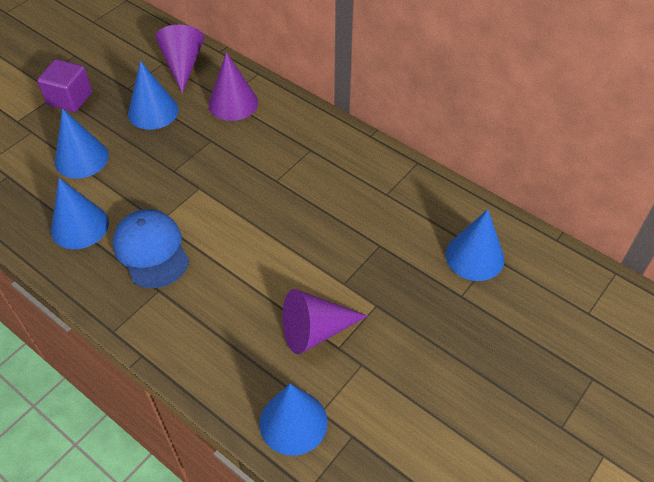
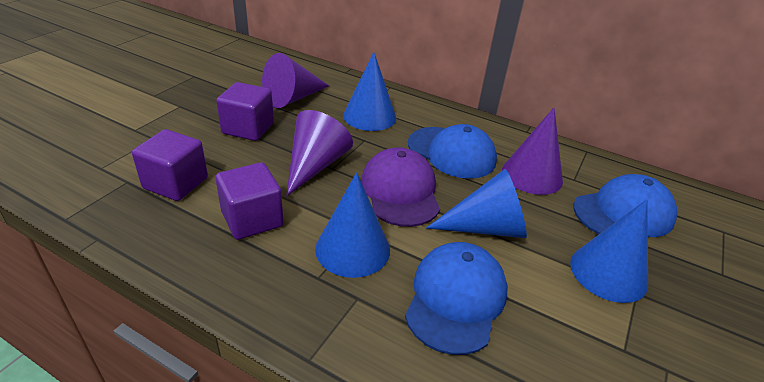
blue cap: [113,209,189,288] = 1 -> [405,242,508,355] [408,124,497,179] [573,174,677,237] = 3
blue cone: [51,178,109,249] [55,108,109,179] [128,61,179,130] [259,384,327,456] [445,209,504,281] = 5 -> [315,172,390,278] [343,52,396,131] [426,169,527,238] [570,199,648,303] = 4
purple cap: none = 0 -> [361,147,440,227] = 1
purple cube: [37,59,92,112] = 1 -> [132,129,208,201] [215,162,284,240] [216,82,274,141] = 3

